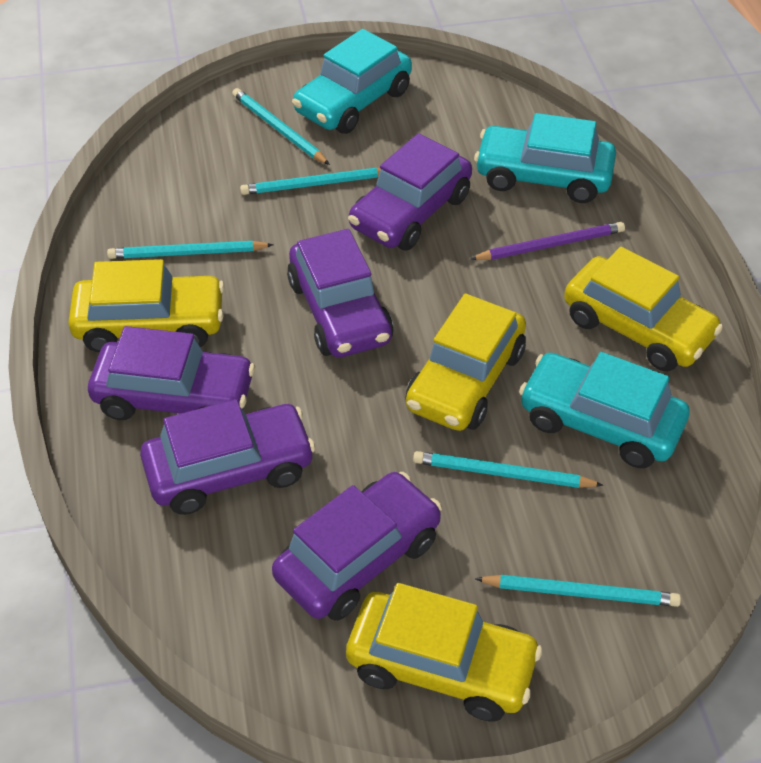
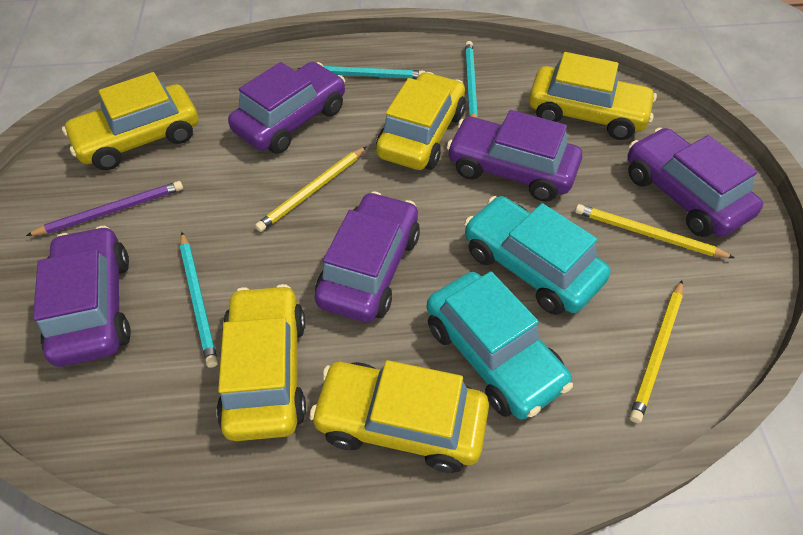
turquoise car: [292,29,412,134] [474,113,616,203] [519,352,690,468] = 3 -> [426,272,573,420] [464,196,610,315] = 2
turquoise pencil: [107,241,273,259] [232,88,330,165] [240,168,381,195] [413,451,603,488] [475,575,681,607] = 5 -> [180,232,218,368] [298,66,426,79] [465,41,478,118] = 3
yellow car: [68,259,225,352] [346,583,542,721] [406,293,526,431] [564,247,723,371] = 4 -> [62,72,199,170] [216,284,306,441] [309,360,489,473] [376,72,466,170] [529,52,657,140] = 5
yellow pencil: none = 0 -> [255,146,367,232] [575,204,735,258] [630,280,683,423] = 3

